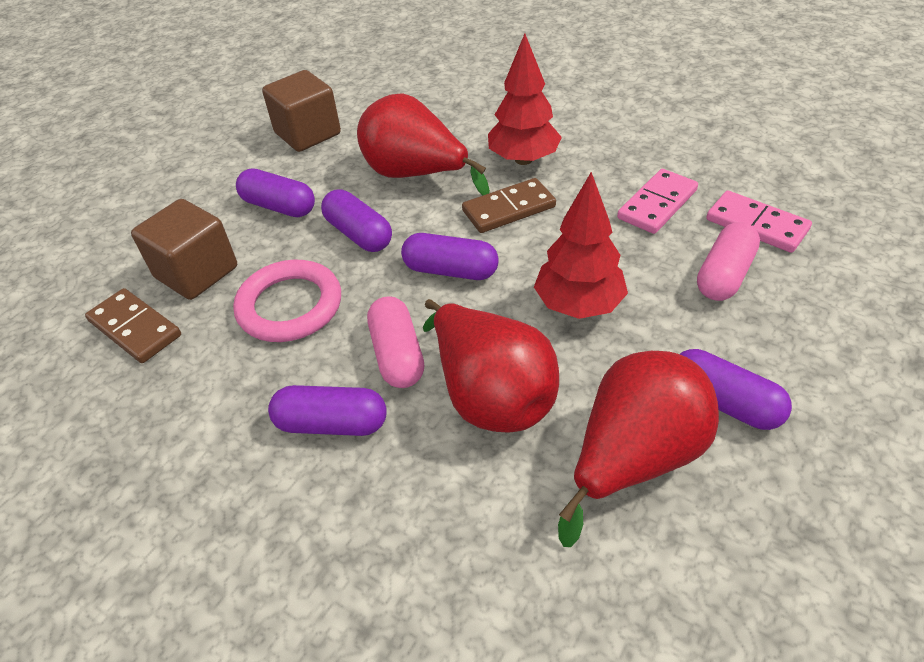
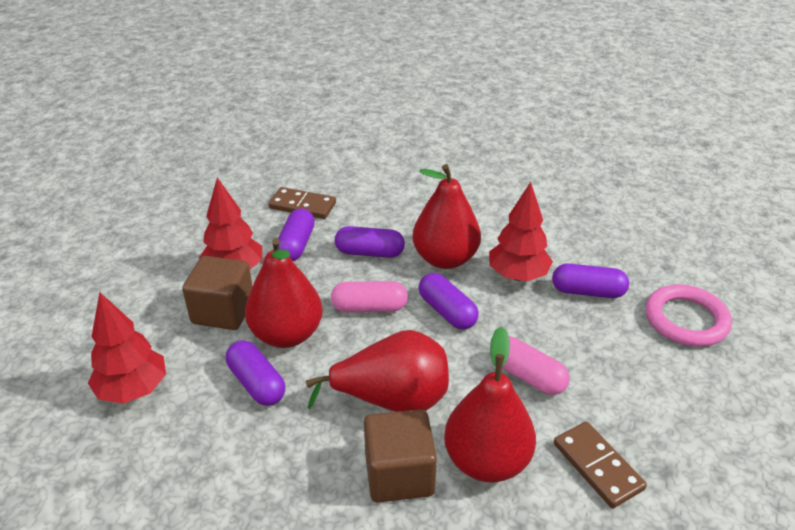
pink domino: [617,169,698,234] [706,190,812,253] = 2 -> none = 0
red pear: [357,93,490,196] [423,299,559,433] [558,351,719,547] = 3 -> [245,238,323,348] [306,330,449,412] [412,164,481,269] [444,327,536,482] = 4
red tree: [488,33,562,165] [534,172,628,319] = 2 -> [88,292,166,404] [199,178,262,269] [489,182,553,281] = 3

